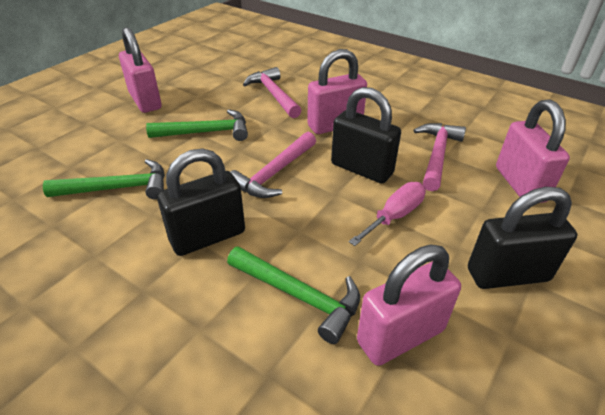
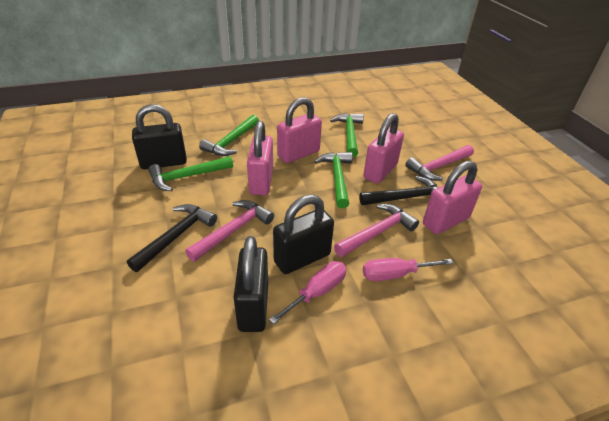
black hammer: none = 0 -> [127,204,217,272] [359,176,438,205] = 2
green hammer: [43,159,165,200] [146,109,248,141] [227,246,360,344] = 3 -> [148,156,233,191] [199,115,259,156] [314,152,353,208] [330,113,364,157] = 4
pink screwdriver: [349,182,426,246] = 1 -> [269,261,347,324] [363,258,454,281] = 2

